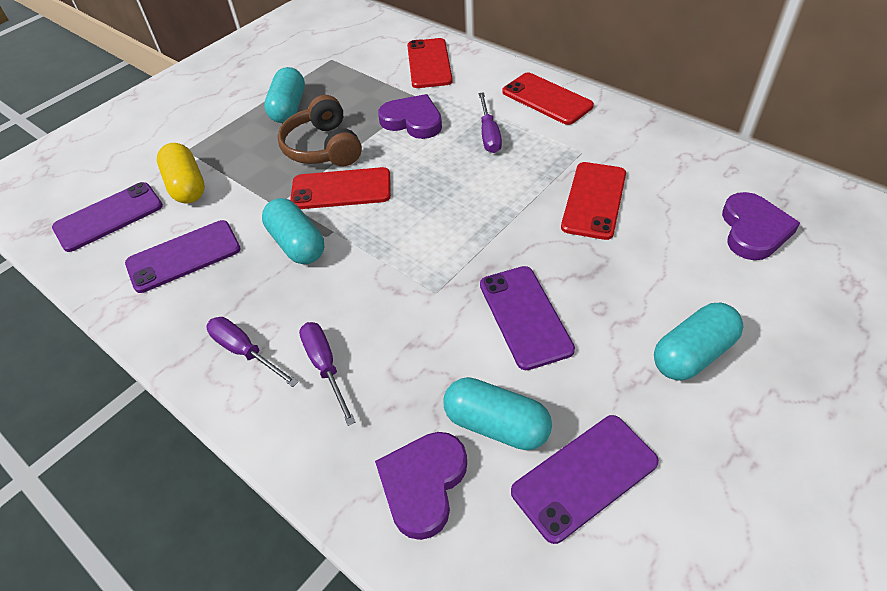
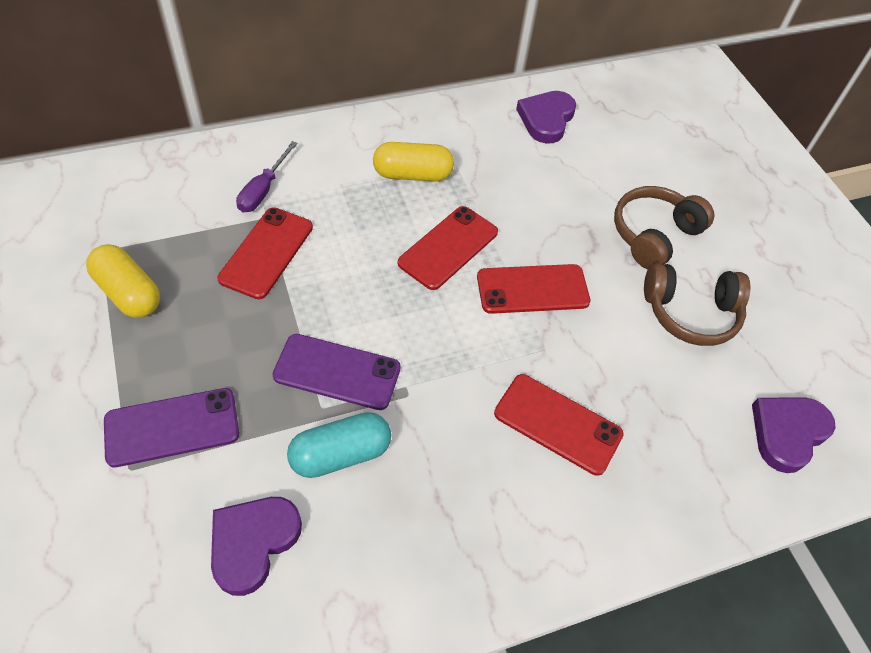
brown headphones: [277,95,362,166] = 1 -> [614,186,714,269] [644,263,750,346] = 2
purple phone: [52,182,163,252] [125,220,241,293] [480,266,575,370] [511,415,659,544] = 4 -> [104,388,239,467] [272,334,401,410] = 2
purple screwdriver: [207,317,298,387] [299,322,355,426] [479,92,502,153] = 3 -> [236,141,298,212] = 1
turquoise capsule: [262,198,324,264] [264,67,305,123] [443,377,552,450] [654,303,744,381] = 4 -> [287,412,391,478] = 1
yellow capsule: [157,143,205,203] = 1 -> [86,244,160,318] [373,142,454,181] = 2

